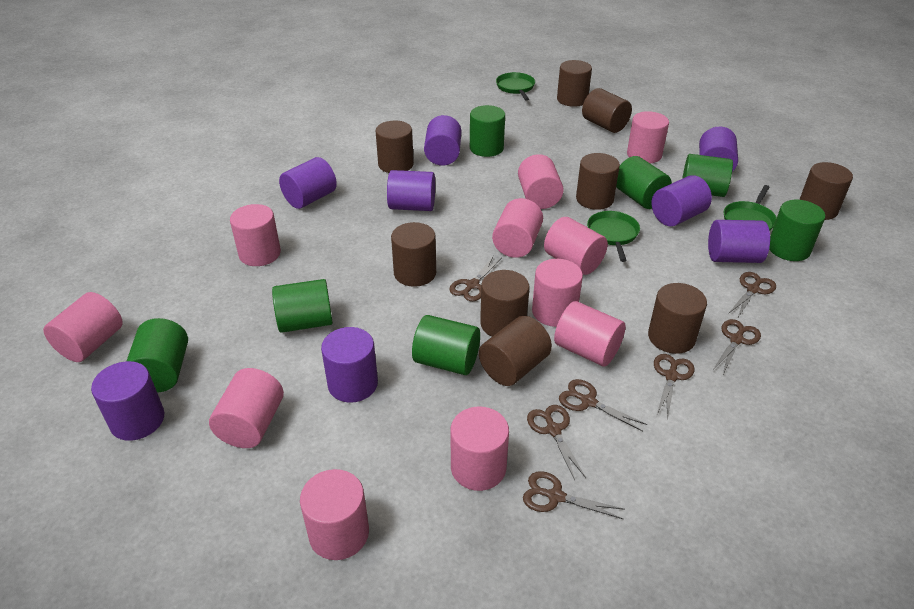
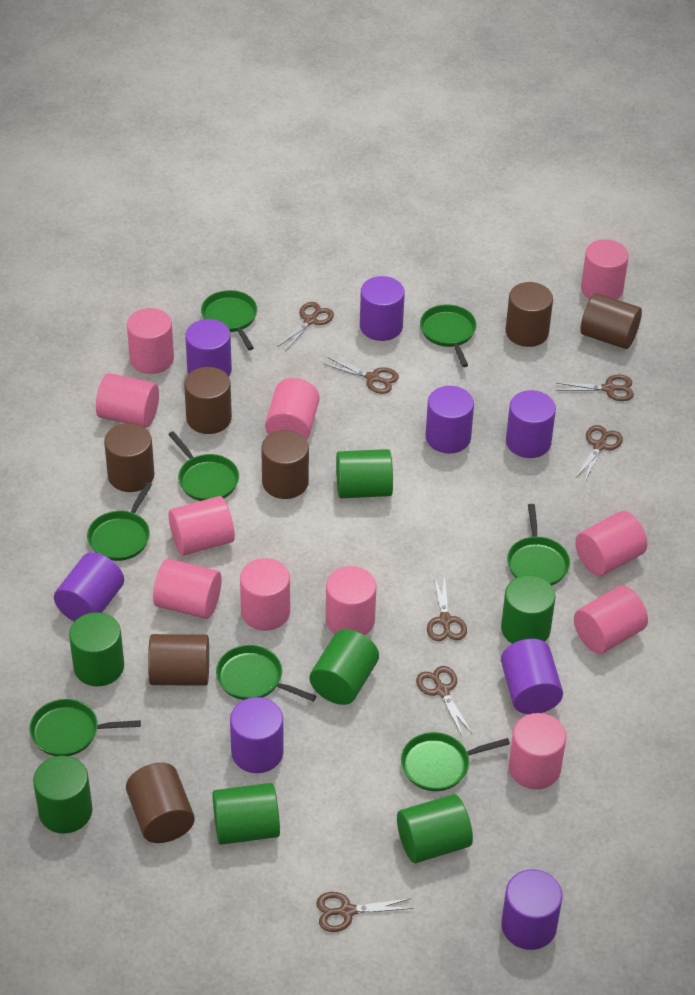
brown cylinder: [376,121,414,173] [391,222,436,287] [479,316,552,386] [480,270,530,337] [557,60,592,107] [576,153,620,210] [582,88,632,133] [648,283,707,354] [799,162,853,220] = 9 -> [104,423,154,492] [126,763,195,843] [148,634,209,686] [184,367,232,434] [261,430,309,499] [506,282,553,347] [580,293,642,349] = 7
green pan: [496,72,535,101] [587,211,640,262] [724,185,777,231] = 3 -> [29,699,141,756] [87,482,152,561] [168,431,239,501] [201,290,257,350] [216,645,316,701] [401,732,510,791] [420,304,477,367] [507,504,570,586] = 8

